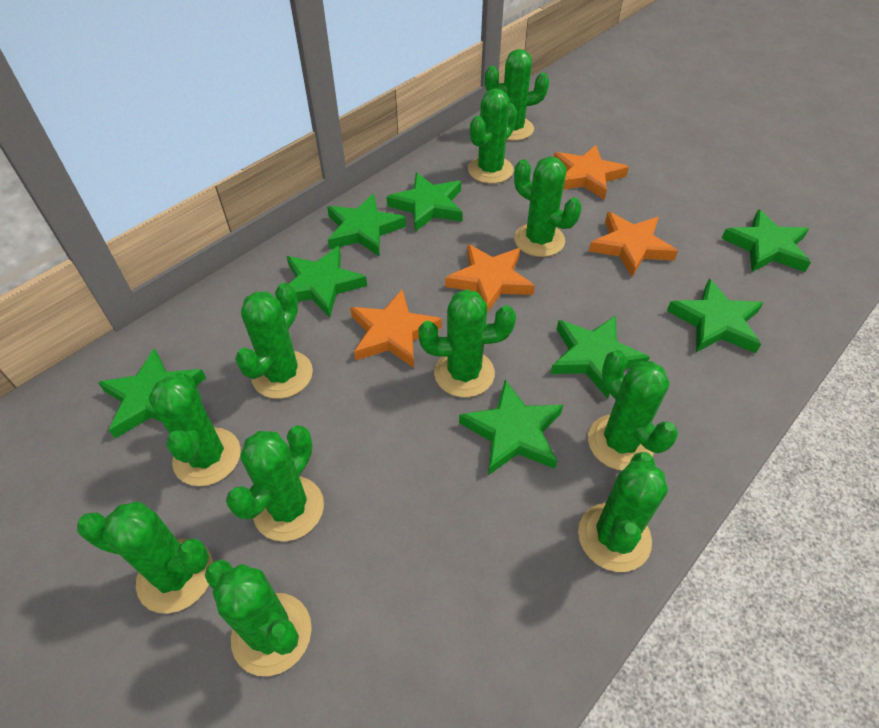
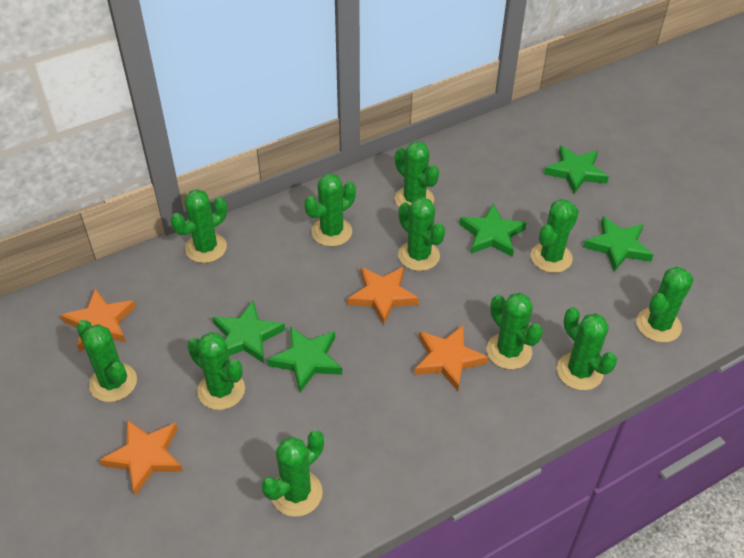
green star: [98,348,206,438] [286,246,367,318] [327,194,406,256] [386,173,463,232] [459,380,563,475] [551,316,650,399] [667,279,763,353] [721,209,811,272] = 8 -> [212,301,285,363] [267,327,342,392] [459,203,526,257] [544,145,609,194] [583,216,653,272] = 5

